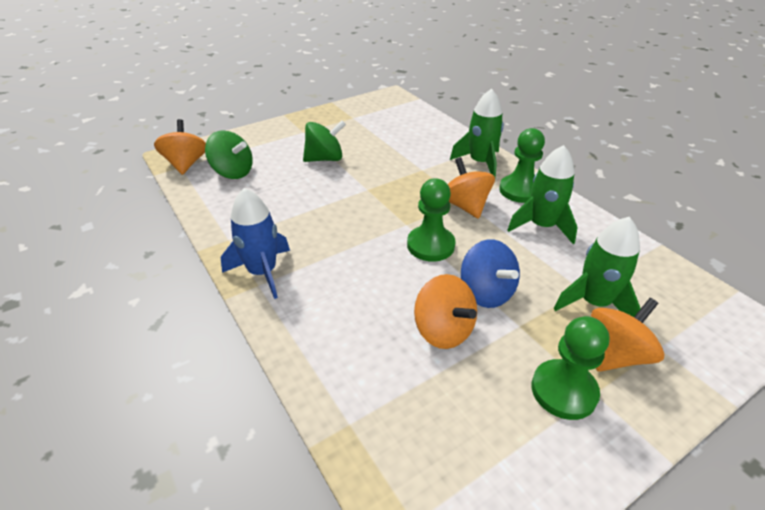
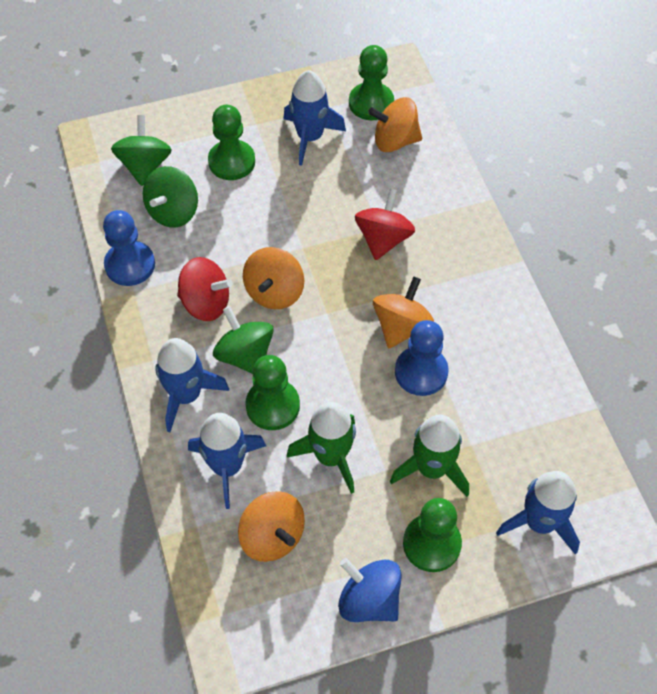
blue pawn: none = 0 -> [103,210,155,286] [395,320,449,396] = 2
blue rocket: [221,188,290,299] = 1 -> [155,338,229,432] [188,413,266,509] [283,70,346,166] [496,471,580,555] = 4
green pawn: [407,178,455,262] [499,128,545,203] [532,316,610,420] = 3 -> [208,105,255,180] [245,355,300,430] [349,45,394,120] [403,498,462,572] = 4
green rocket: [450,89,504,178] [507,145,578,244] [554,217,641,317] = 3 -> [287,402,356,494] [390,415,469,497] = 2
green spinning top: [205,130,253,179] [303,120,346,162] = 2 -> [111,115,172,186] [143,166,198,228] [213,306,274,374] = 3
red spinning top: none = 0 -> [177,257,233,321] [355,188,415,260] = 2

